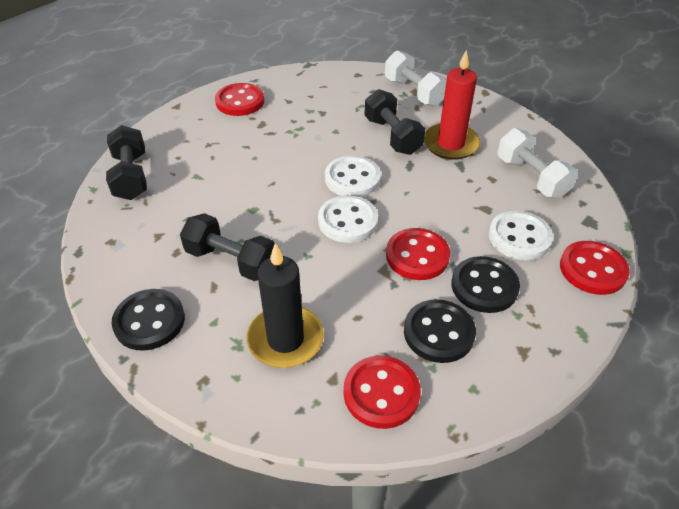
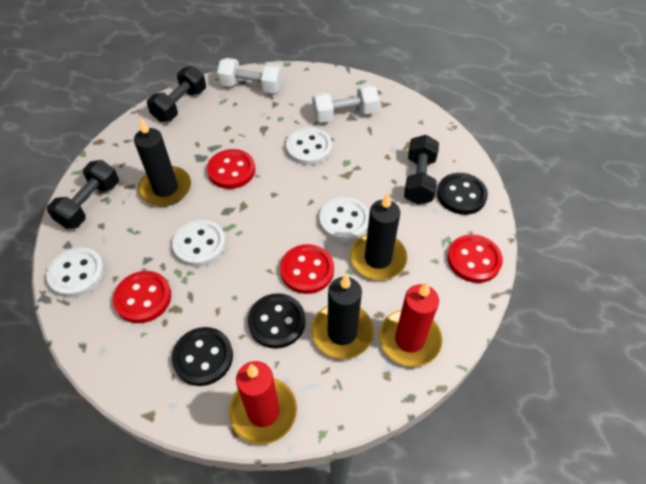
black candle: [247,244,324,368] = 1 -> [134,118,191,206] [311,274,374,359] [350,193,407,280] = 3
red candle: [424,49,480,160] = 1 -> [229,361,297,445] [379,282,442,367] = 2
white button: [318,195,378,243] [325,156,381,197] [489,211,553,260] = 3 -> [46,247,105,297] [172,220,226,267] [286,127,332,165] [319,197,369,242] = 4

